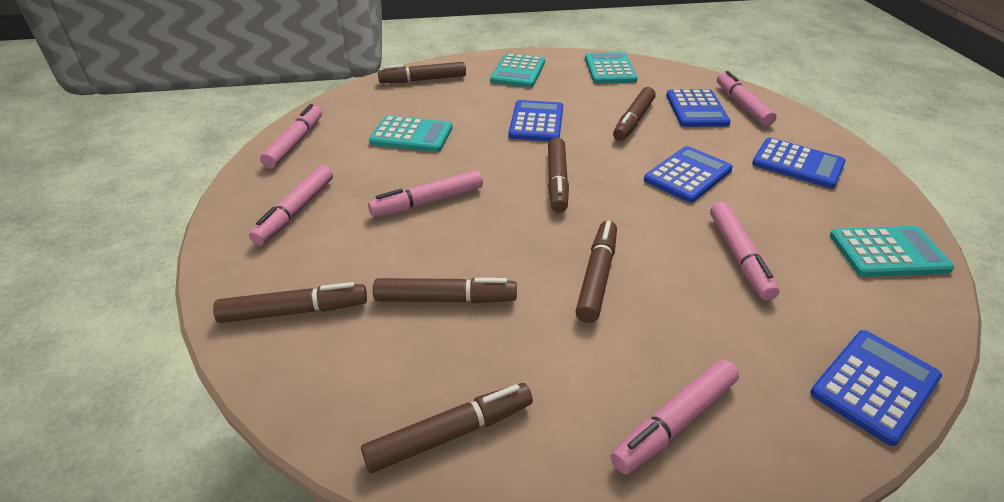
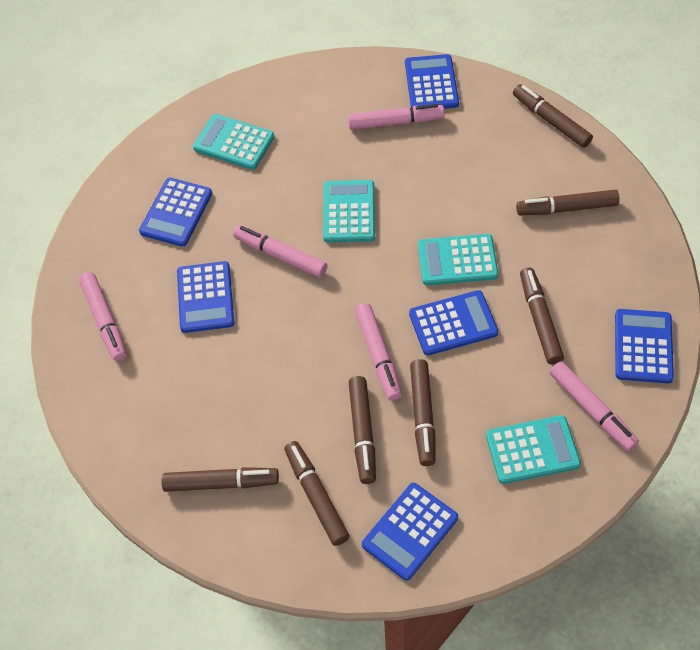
blue calculator: [508,100,563,141] [644,146,733,203] [666,89,731,127] [752,138,846,189] [810,330,942,446] = 5 -> [139,178,212,247] [177,261,234,333] [362,483,458,581] [405,54,459,109] [409,290,498,355] [615,309,674,383] = 6
pink marker: [249,165,333,246] [260,104,322,168] [368,170,483,217] [611,359,739,474] [710,202,780,301] [717,71,777,126] = 6 -> [79,272,127,361] [233,225,327,277] [348,104,445,130] [355,303,402,401] [550,361,639,451] = 5

